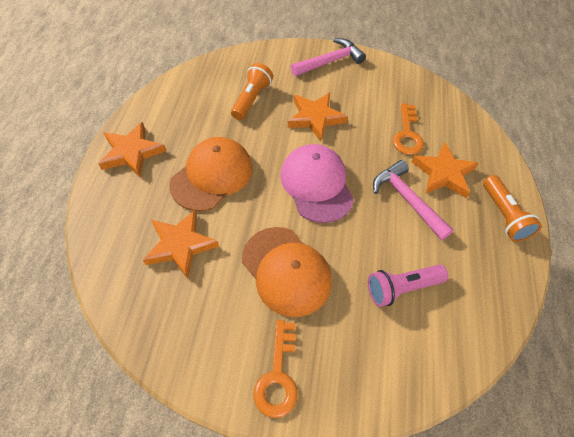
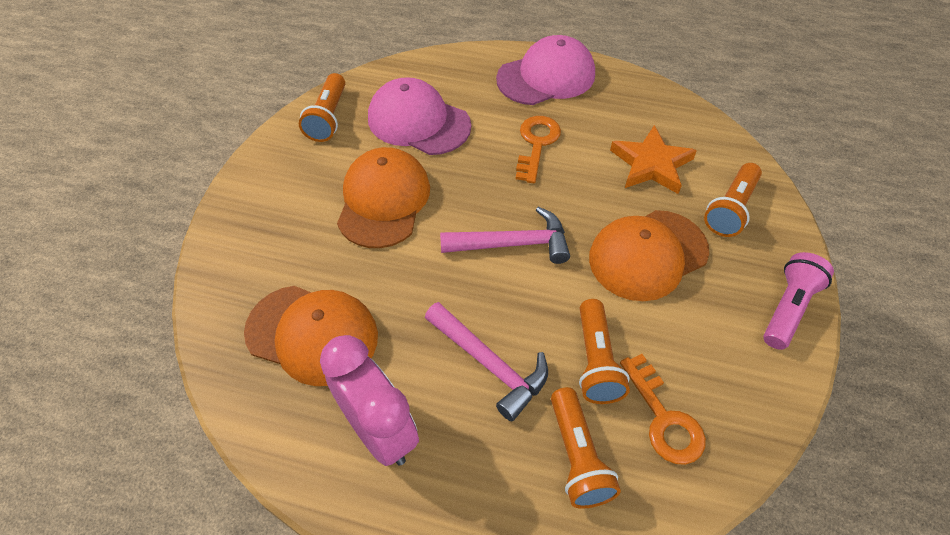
orange cap: [169,137,252,211] [242,227,332,317] = 2 -> [244,286,378,386] [337,147,430,248] [589,210,709,301] = 3
orange flashlight: [231,63,273,120] [483,175,542,242] = 2 -> [299,73,345,142] [551,387,621,509] [579,299,630,404] [704,163,762,237] = 4
orange star: [98,122,166,177] [143,210,219,279] [287,92,348,141] [412,142,479,198] = 4 -> [610,125,697,194] = 1
pink cap: [280,144,354,223] = 1 -> [368,77,471,155] [496,35,595,105] = 2
pink clock: none = 0 -> [320,335,419,466] = 1

